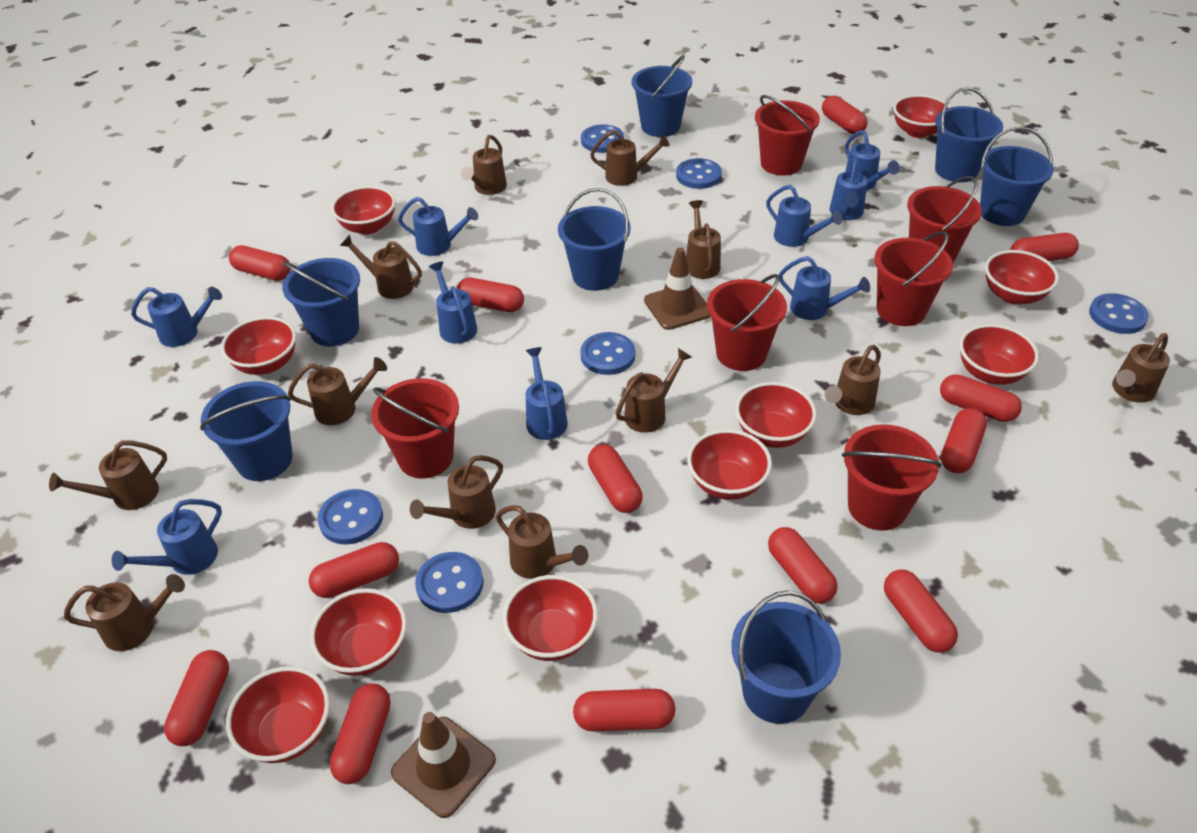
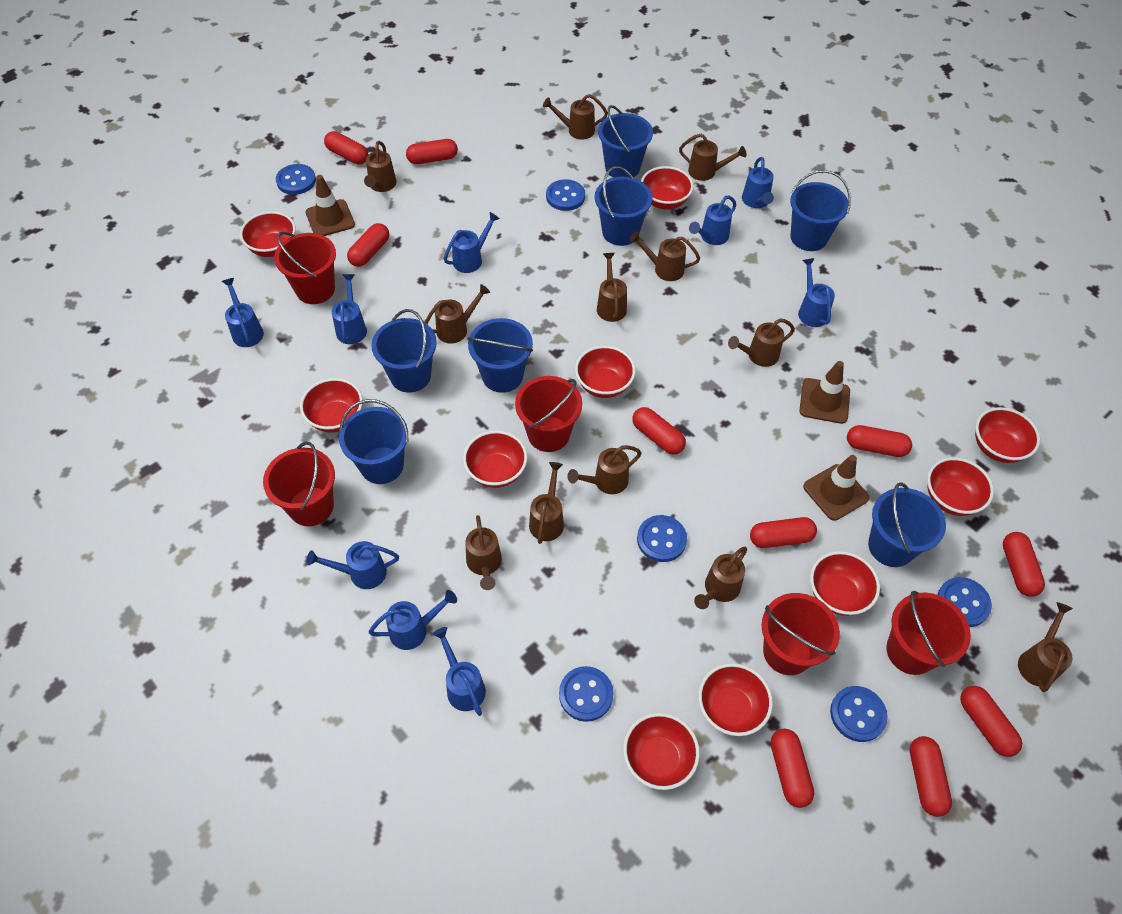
brown traffic cone: [391,712,496,818] [644,248,711,330] = 2 -> [305,175,355,236] [799,361,850,424] [803,455,869,521] = 3
red bucket: [371,378,459,479] [707,274,787,371] [755,95,820,176] [842,424,942,531] [874,231,953,326] [907,176,982,263] = 6 -> [263,442,335,526] [274,232,336,304] [515,376,582,452] [762,593,840,675] [886,591,971,675] = 5
red capsule: [164,650,229,746] [229,245,291,281] [309,542,399,598] [330,683,390,784] [456,278,524,312] [573,689,675,732] [588,444,643,513] [768,527,838,604] [822,96,868,134] [884,569,958,653] [940,374,1022,422] [941,408,987,473] [1010,233,1079,261] = 13 -> [324,131,368,165] [347,223,389,267] [406,139,458,164] [632,407,686,455] [750,517,817,548] [771,729,814,808] [847,425,912,457] [910,736,952,817] [960,686,1022,757] [1003,532,1045,597] = 10

